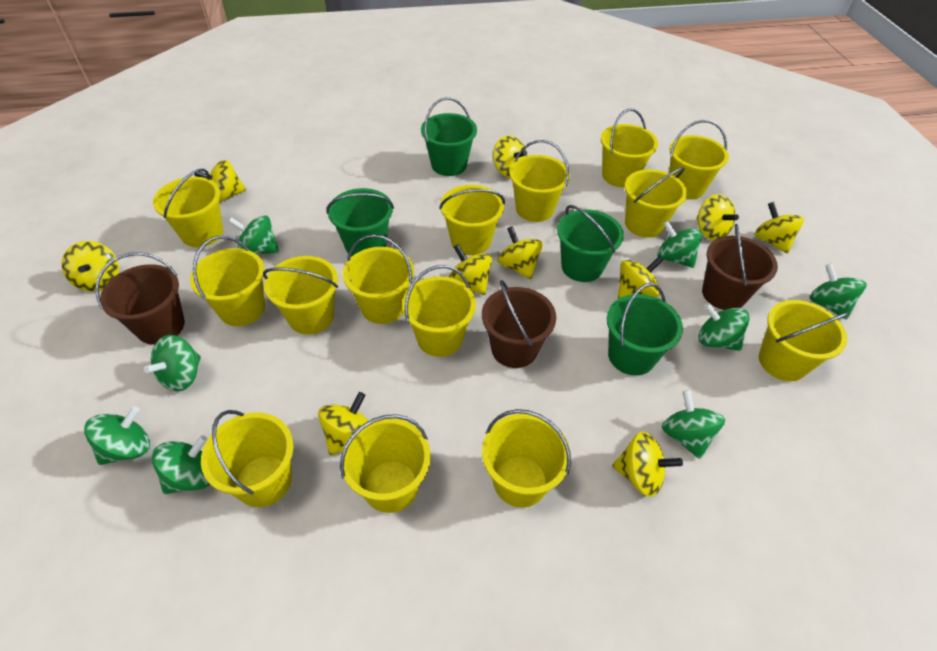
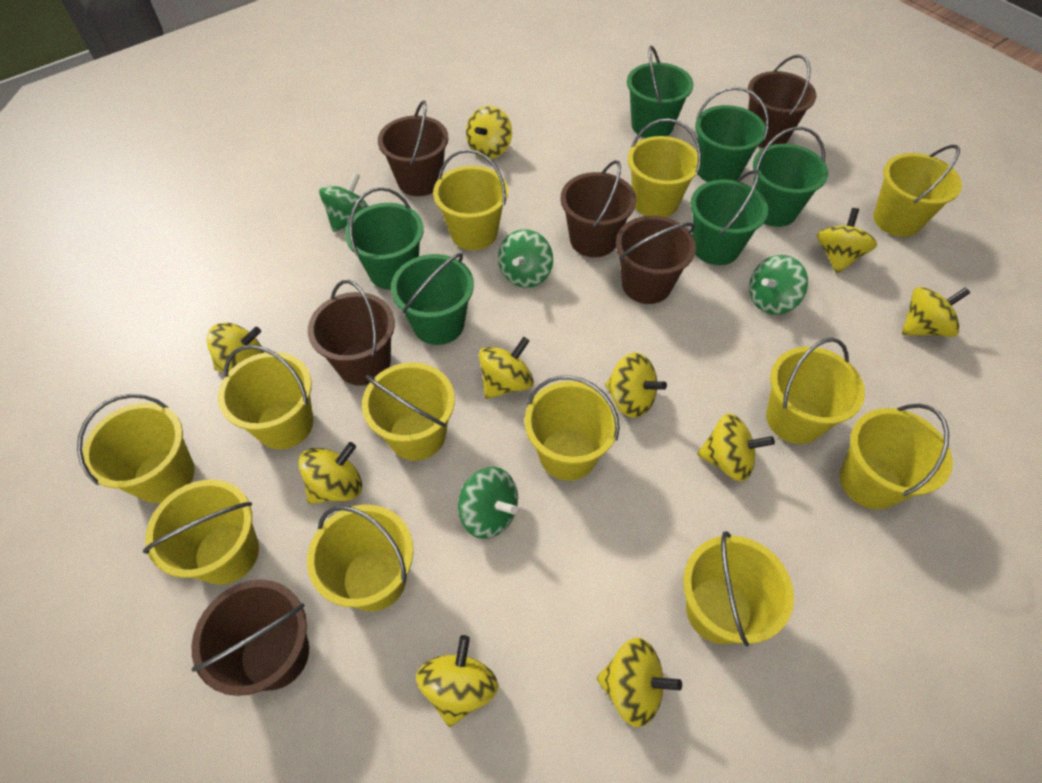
brown bucket: [95,252,185,345] [482,280,556,368] [702,224,778,310] = 3 -> [191,580,309,696] [308,280,395,386] [378,100,449,196] [560,160,636,257] [616,216,696,304] [748,54,816,148] = 6
green bucket: [326,188,394,256] [421,97,477,176] [557,205,624,282] [607,283,683,376] = 4 -> [345,187,424,290] [391,253,474,345] [627,45,694,138] [690,170,768,265] [695,87,769,182] [753,127,828,227] = 6
green spinning top: [84,406,150,465] [144,335,201,391] [152,435,210,494] [229,215,279,254] [657,221,702,268] [661,390,725,459] [698,303,750,351] [809,263,867,320] = 8 -> [319,173,368,232] [458,467,518,539] [498,229,553,288] [749,255,808,315] = 4
yellow bucket: [153,169,223,247] [190,236,265,326] [201,410,294,507] [263,256,338,334] [340,414,431,513] [343,234,414,324] [402,265,476,357] [439,185,505,255] [482,409,571,507] [509,140,570,222] [601,108,658,187] [625,167,687,238] [669,120,729,200] [759,300,850,381] = 14 -> [77,394,195,503] [143,479,259,585] [218,345,313,449] [307,505,413,611] [362,362,455,461] [433,149,508,250] [525,375,620,481] [628,118,701,217] [683,531,794,646] [766,338,865,444] [840,404,952,510] [873,145,962,237] = 12

